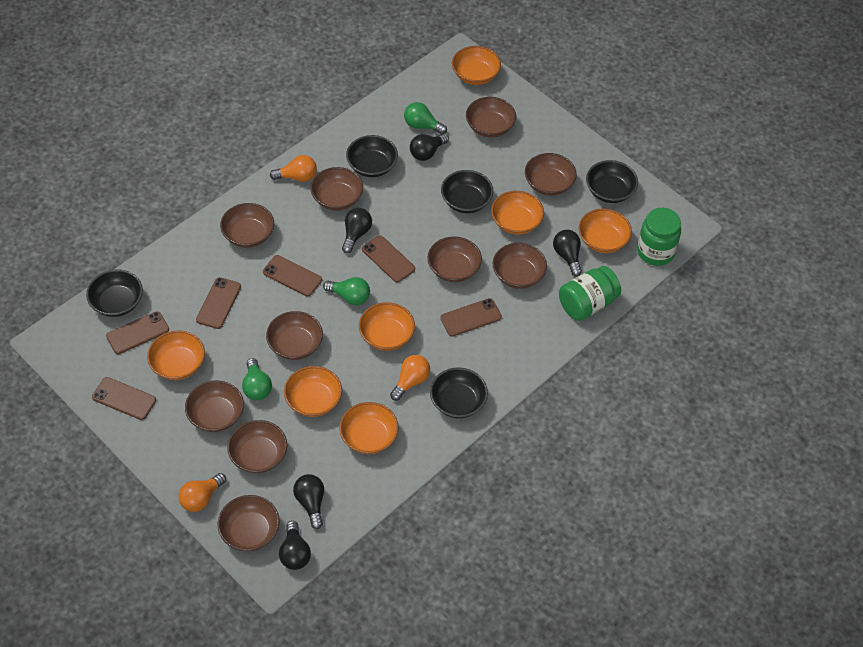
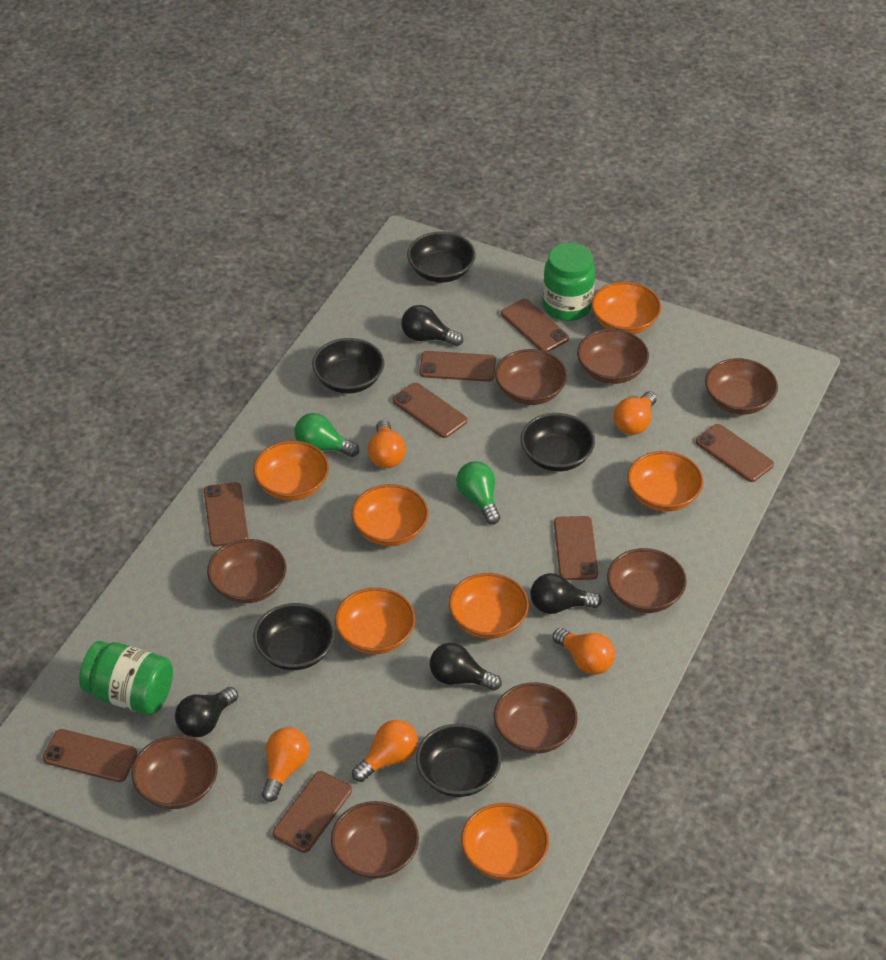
black light bulb: [279,521,311,570] [293,474,324,529] [342,208,372,253] [410,134,449,161] [553,230,582,276] = 5 -> [175,687,238,738] [401,305,463,346] [430,643,502,691] [530,573,602,614] = 4
brown bowl: [185,381,244,432] [218,495,280,551] [220,203,274,248] [227,420,287,473] [266,311,323,360] [310,167,363,211] [427,236,482,282] [466,97,516,138] [493,243,547,289] [525,153,577,196] = 10 -> [131,735,218,809] [207,539,286,603] [331,801,419,879] [494,682,578,754] [495,349,567,405] [577,329,649,384] [607,548,687,613] [705,358,778,415] = 8
brown phone: [92,377,156,420] [106,311,169,354] [196,277,241,329] [263,255,322,296] [362,235,415,282] [440,298,502,337] = 6 -> [43,729,137,782] [204,482,248,547] [272,771,352,853] [392,383,467,438] [420,351,496,382] [501,299,569,352] [554,516,598,580] [696,424,774,482] = 8
green light bulb: [242,358,272,401] [323,277,370,305] [404,102,447,134] = 3 -> [294,413,359,457] [456,461,500,524] = 2
orange light bulb: [178,473,226,512] [270,155,317,182] [390,355,430,401] = 3 -> [262,727,309,802] [352,720,418,782] [368,420,406,468] [553,628,615,675] [614,391,657,435] = 5

